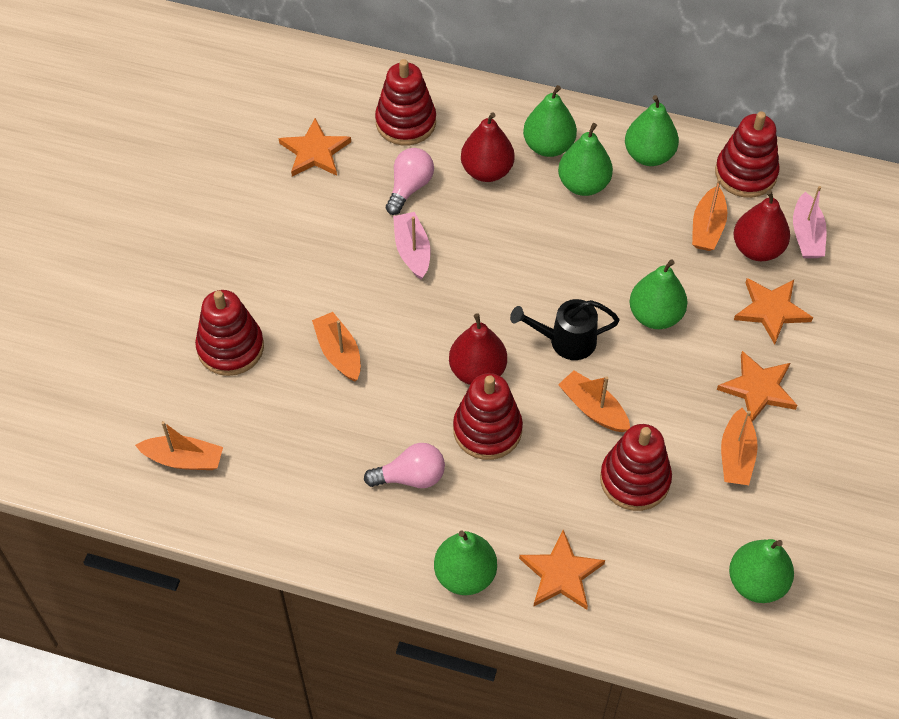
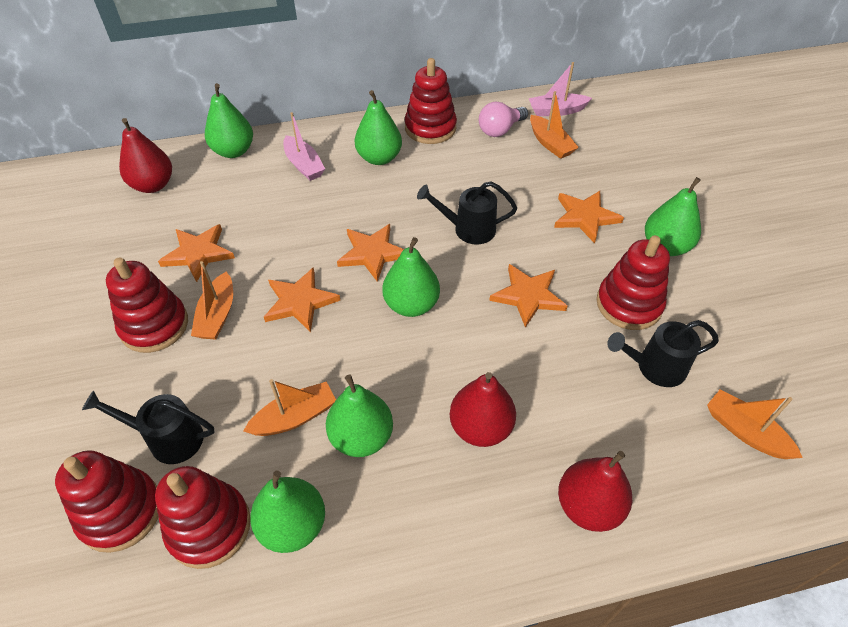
black watering can: [510,299,620,360] = 1 -> [82,390,215,464] [417,182,517,245] [607,320,719,387] = 3
orange boat: [135,421,223,470] [312,312,361,381] [558,371,630,432] [692,178,727,251] [721,408,758,485] = 5 -> [191,261,233,340] [243,379,336,436] [530,91,579,159] [707,389,803,459] = 4
orange star: [279,118,351,176] [519,530,605,610] [717,351,797,422] [734,278,813,345] = 4 -> [158,224,235,282] [264,267,340,332] [337,224,404,282] [489,264,568,328] [554,191,624,243] = 5
pink light bulb: [364,443,445,488] [386,148,434,215] = 2 -> [479,102,528,137] = 1

